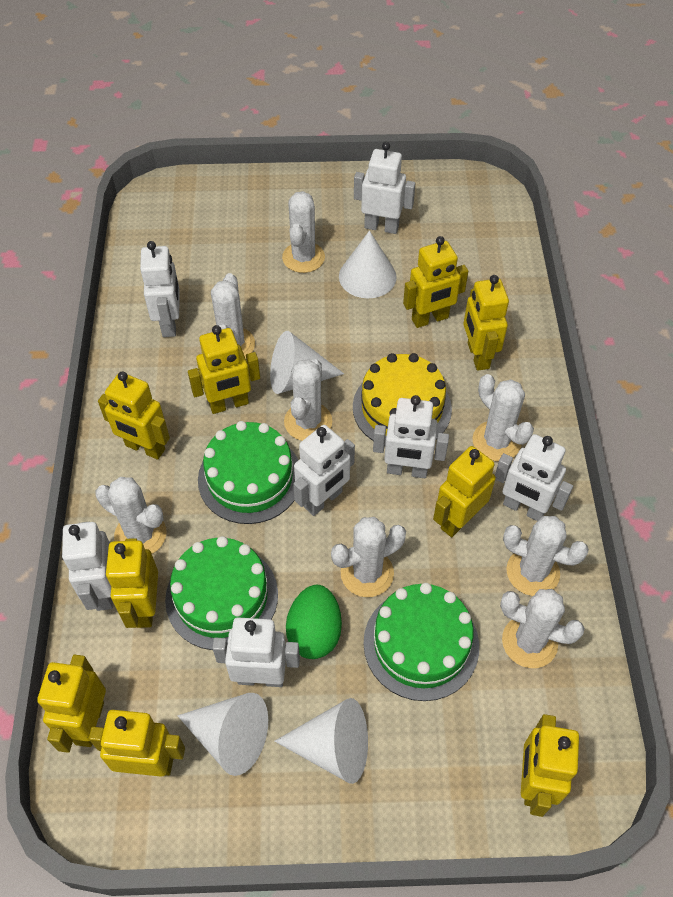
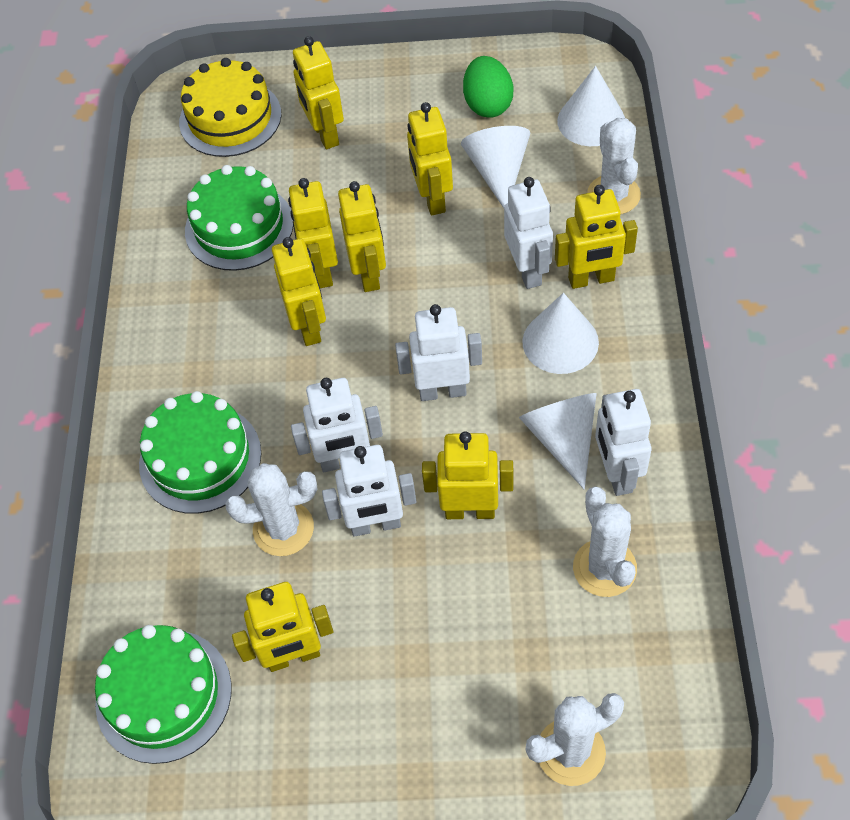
white cactus: [95,477,167,554] [211,273,255,358] [282,191,325,273] [284,359,332,441] [331,517,406,597] [473,374,534,462] [500,589,585,668] [503,516,589,596] = 8 -> [225,463,318,556] [526,693,624,786] [573,486,637,597] [587,118,641,214] = 4
white robot: [62,522,113,611] [140,241,179,337] [212,617,300,687] [293,425,355,516] [354,142,415,234] [373,395,449,478] [495,434,573,521] = 7 -> [291,378,383,472] [322,445,416,537] [395,304,482,401] [504,177,553,289] [595,389,651,496] = 5
yellow robot: [37,654,106,753] [89,710,185,777] [98,371,170,460] [106,538,158,628] [188,325,260,414] [403,236,468,328] [433,446,496,537] [463,275,509,371] [521,714,579,817] = 9 -> [232,582,333,672] [272,237,326,346] [288,178,338,288] [293,36,344,149] [338,181,386,292] [407,102,453,215] [422,431,513,519] [555,185,638,289] = 8

